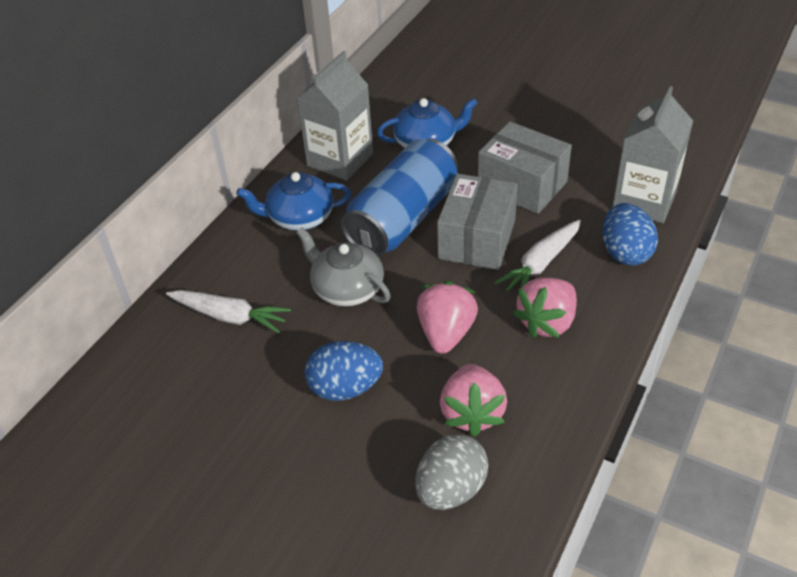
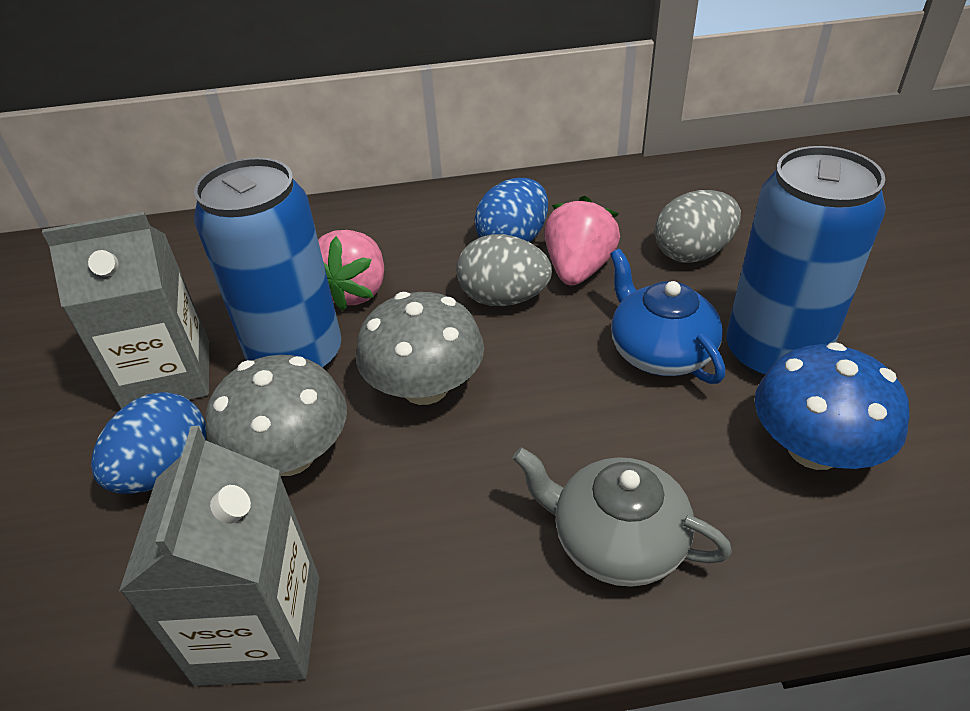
blue can: [341,139,458,257] = 1 -> [194,158,341,370] [727,146,886,379] = 2
blue mushroom: none = 0 -> [755,342,910,470] = 1
blue teapot: [236,172,351,231] [377,98,478,148] = 2 -> [610,249,725,384] = 1
grey box: [437,174,518,270] [478,122,572,214] = 2 -> none = 0
grey egg: [415,434,488,510] = 1 -> [456,234,552,306] [655,190,741,263] = 2
grey mushroom: none = 0 -> [206,355,347,476] [356,292,484,405] = 2
pink strawberry: [417,281,478,354] [440,364,507,437] [513,278,577,338] = 3 -> [318,230,384,311] [544,196,620,286] = 2
white carrot: [166,290,291,333] [494,220,581,291] = 2 -> none = 0

